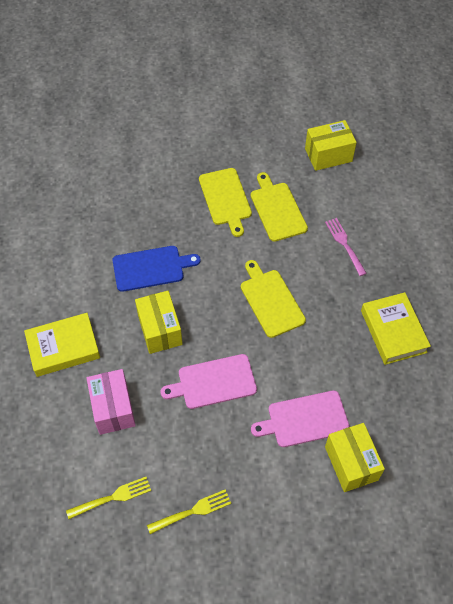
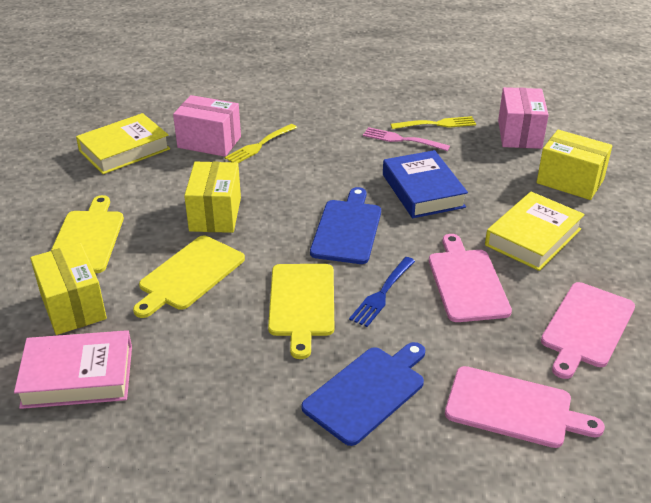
blue book: none = 0 -> [383,150,468,218] = 1
blue cutting board: [113,246,200,292] = 1 -> [301,342,425,446] [310,187,381,264] = 2
blue fork: none = 0 -> [349,257,415,327] = 1
pink book: none = 0 -> [14,330,132,409] = 1
pink box: [87,369,136,435] = 1 -> [173,95,241,157] [498,87,549,149] = 2
pink cutting board: [161,354,257,409] [251,390,350,447] = 2 -> [429,234,512,322] [445,366,605,448] [541,282,635,379] = 3

